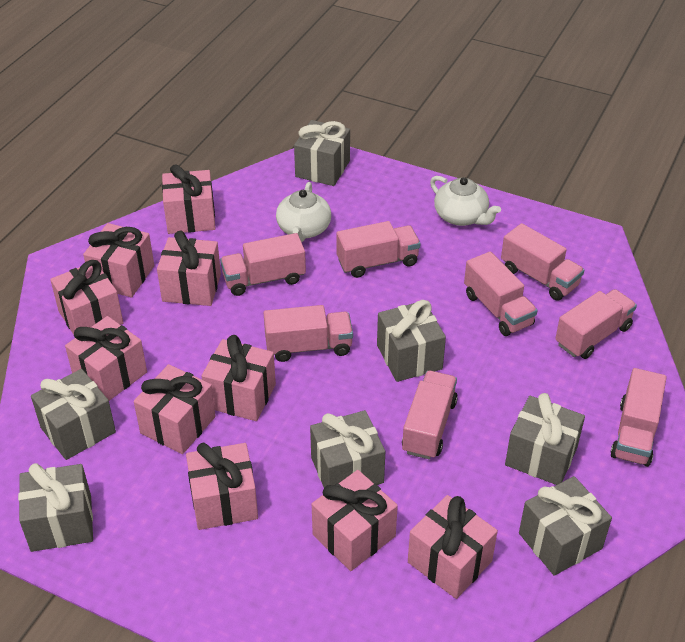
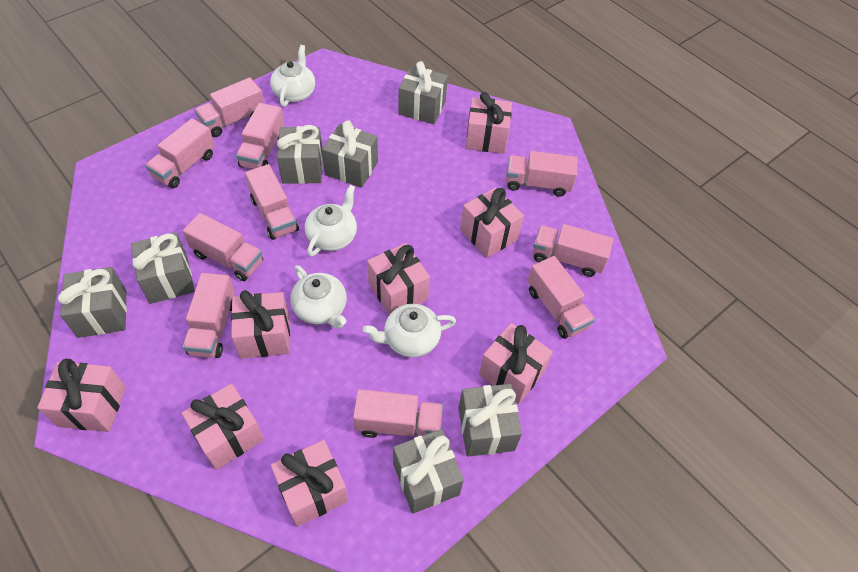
pink gift: [50,260,123,335] [65,316,147,401] [83,223,154,297] [134,364,216,454] [157,231,221,306] [162,164,215,234] [186,443,258,530] [202,335,276,421] [312,470,398,571] [408,495,498,599] = 10 -> [37,359,126,432] [182,383,264,470] [231,290,290,359] [271,440,348,527] [367,243,430,315] [460,187,524,258] [466,92,512,154] [479,323,553,404] = 8
pink truck: [220,233,306,296] [264,305,353,362] [336,221,421,278] [402,371,458,459] [464,251,538,336] [501,223,584,301] [555,289,637,359] [610,368,667,467] = 8 -> [145,118,215,188] [183,213,263,281] [183,273,235,358] [195,78,264,137] [236,103,284,169] [245,164,299,240] [353,389,443,438] [506,151,578,197] [528,256,595,339] [533,224,613,277] = 10
white teapot: [276,182,331,242] [430,176,501,226] = 2 -> [270,45,315,107] [290,265,347,329] [305,185,357,257] [363,304,456,357] = 4

